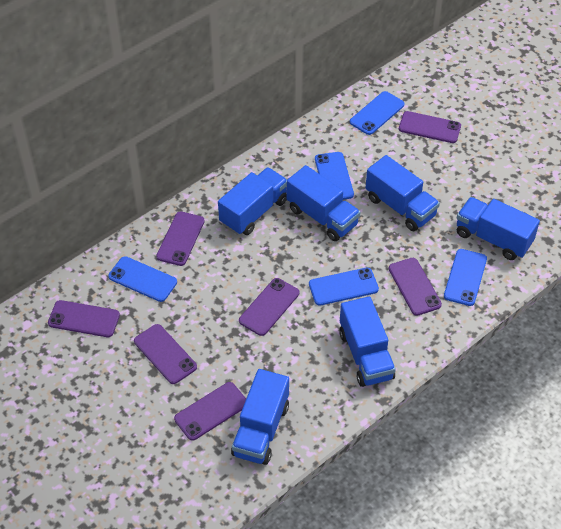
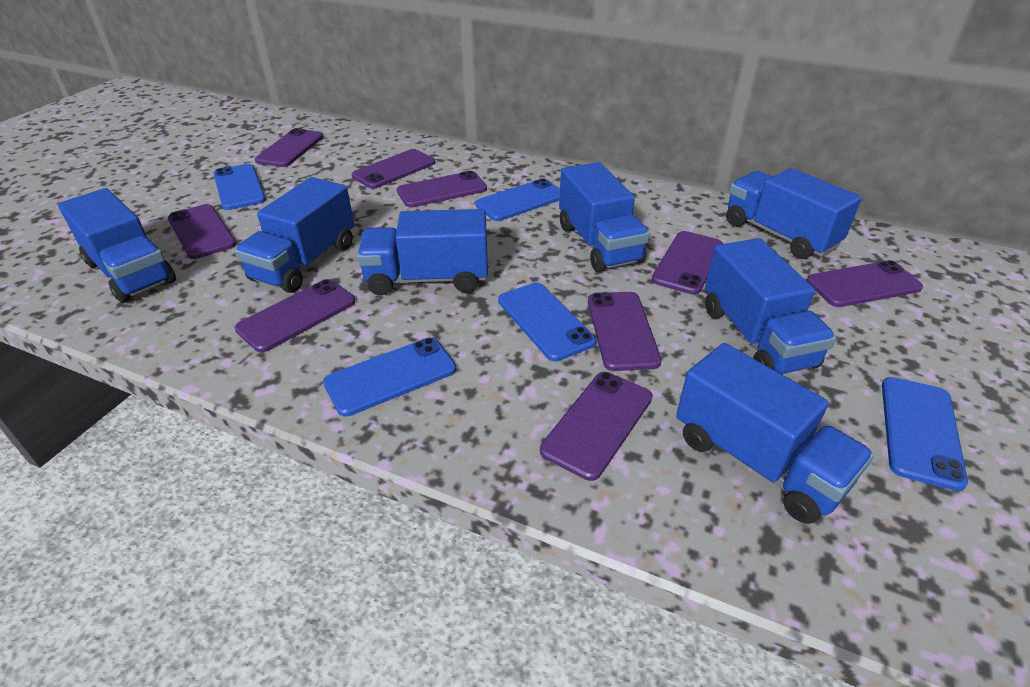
blue truck: [218,167,287,235] [231,369,289,465] [287,165,360,241] [339,296,396,387] [365,155,440,231] [457,197,540,260] = 6 -> [58,188,176,303] [235,177,354,293] [357,209,488,295] [559,162,650,272] [676,343,874,524] [705,238,836,374] [726,168,862,259] = 7
purple phone: [48,300,120,337] [134,324,197,384] [156,211,205,266] [174,382,246,441] [239,278,299,336] [389,258,442,316] [399,111,461,143] = 7 -> [168,204,236,259] [235,279,355,352] [255,128,324,167] [352,149,435,189] [397,171,487,207] [540,372,652,481] [588,292,662,371] [651,231,723,295] [806,260,923,307] = 9

